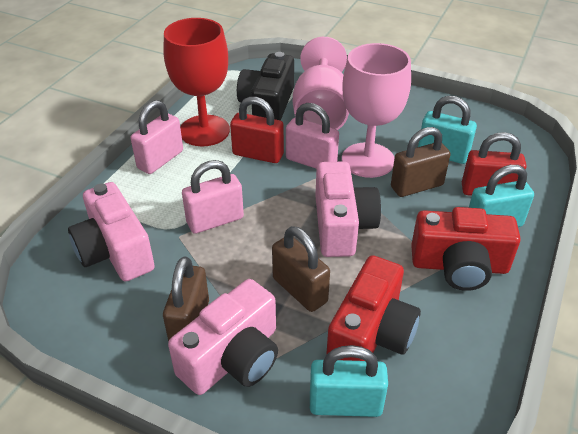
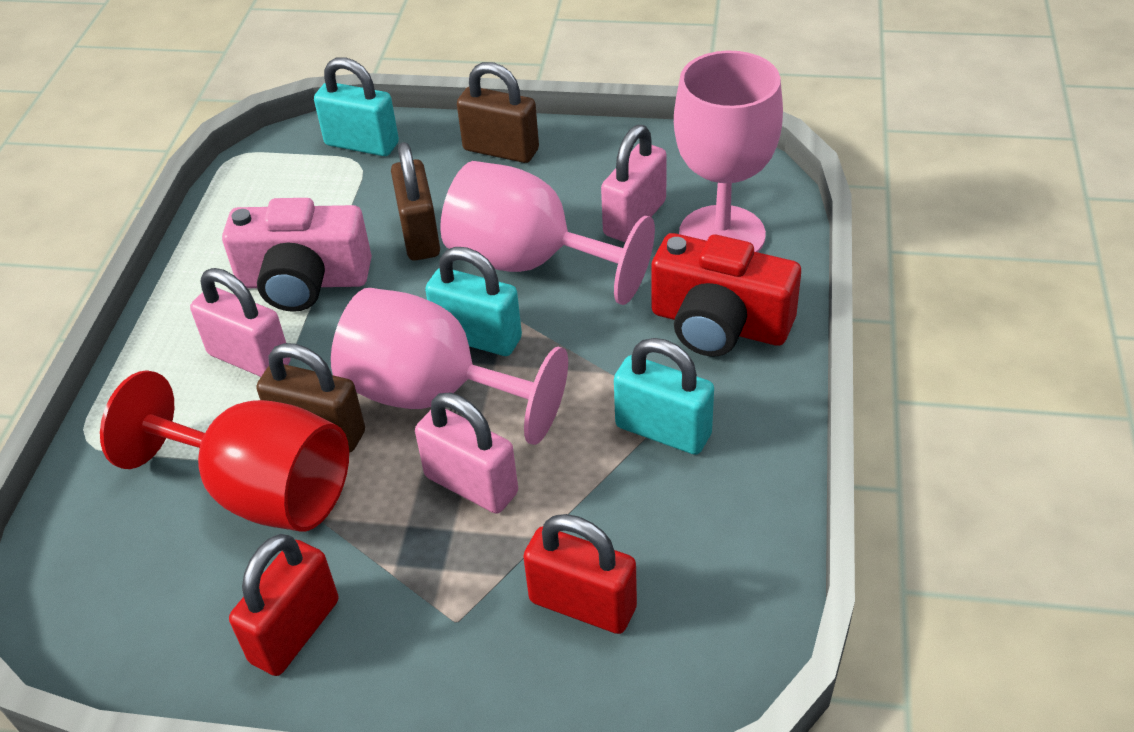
black camera: [237,52,294,121] = 1 -> none = 0
pink camera: [68,182,155,282] [168,279,278,395] [315,161,381,257] = 3 -> [222,198,372,312] = 1
pink goblet: [293,37,349,130] [342,43,411,178] = 2 -> [331,288,568,445] [440,161,655,305] [674,51,783,252] = 3
red camera: [326,255,421,361] [411,207,521,291] = 2 -> [651,233,801,357] = 1

